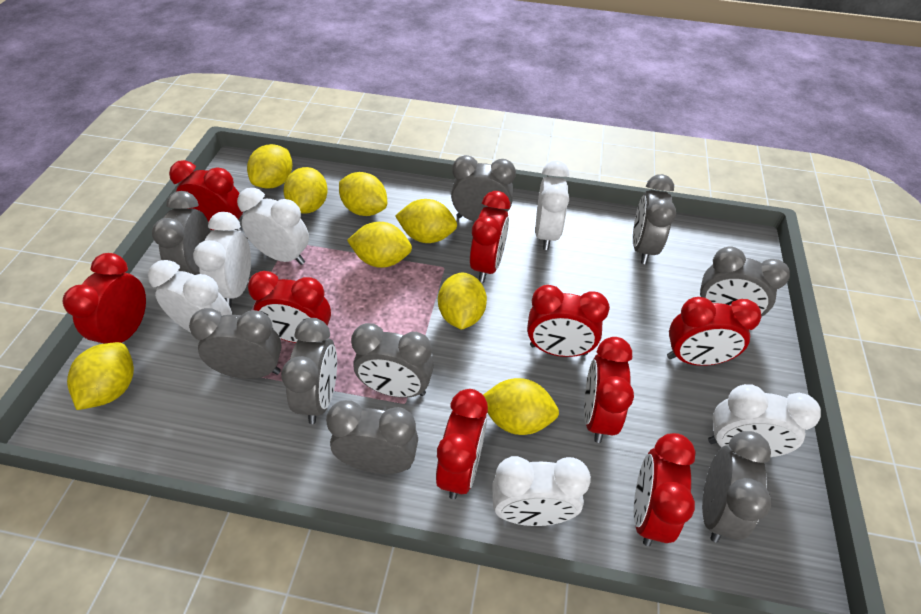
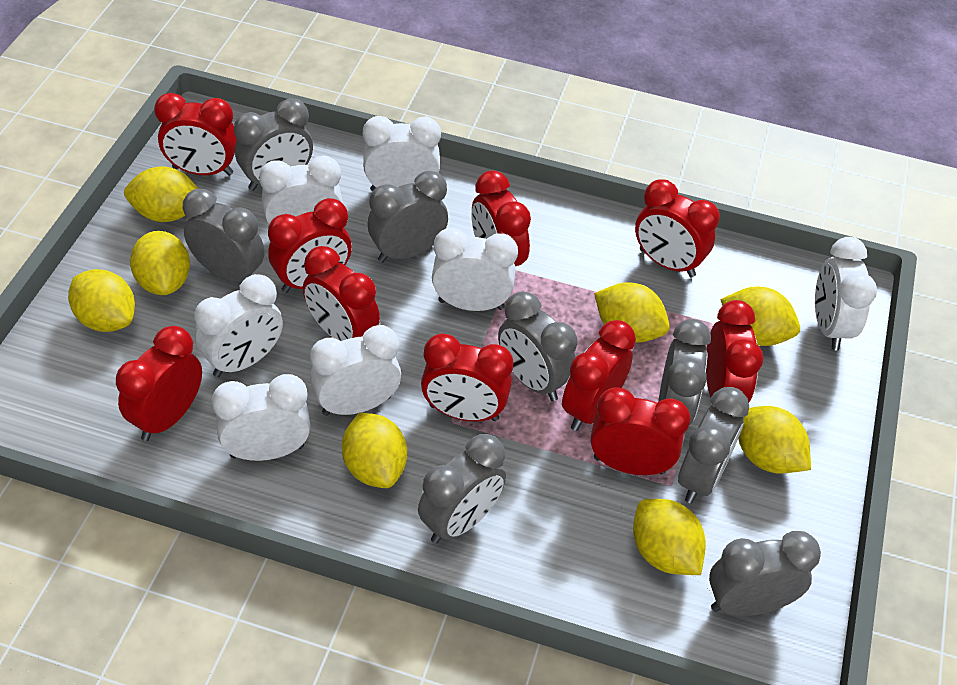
grey clock: [152,191,211,275] [189,308,282,379] [281,318,337,424] [326,400,418,474] [351,323,434,398] [451,155,516,221] [633,174,676,264] [700,247,790,317] [702,431,771,543] = 9 -> [183,189,265,282] [234,98,313,191] [368,171,448,263] [418,434,506,544] [498,292,577,401] [658,319,711,426] [678,387,749,503] [709,531,821,616] = 8
red clock: [62,253,146,344] [169,160,243,232] [248,271,331,343] [436,389,488,499] [470,191,510,283] [527,285,610,357] [584,337,634,443] [634,433,696,546] [667,297,761,366] = 9 -> [116,326,202,441] [154,93,237,176] [268,198,352,293] [303,246,380,341] [421,334,513,421] [472,170,531,266] [562,320,636,431] [590,387,691,475] [635,179,720,277] [706,300,763,402] = 10
white clock: [148,260,232,332] [193,212,251,308] [237,188,309,265] [492,456,591,526] [535,161,569,250] [708,384,821,457] = 6 -> [194,274,283,377] [212,374,311,461] [259,156,343,224] [310,325,401,416] [363,116,441,191] [432,227,518,311] [815,237,877,351] = 7

